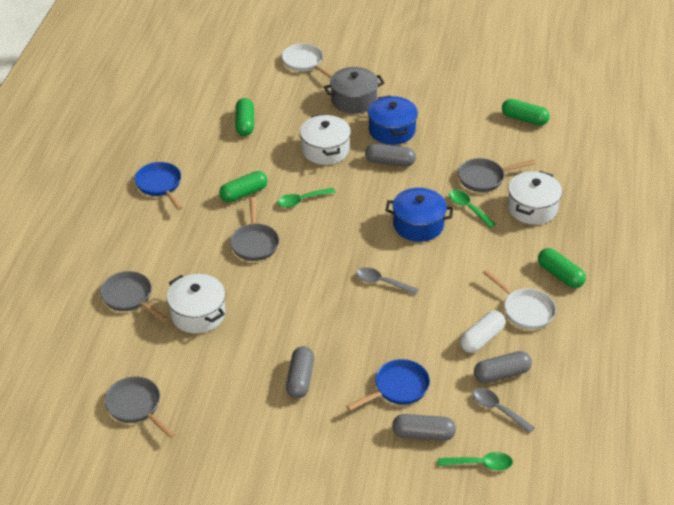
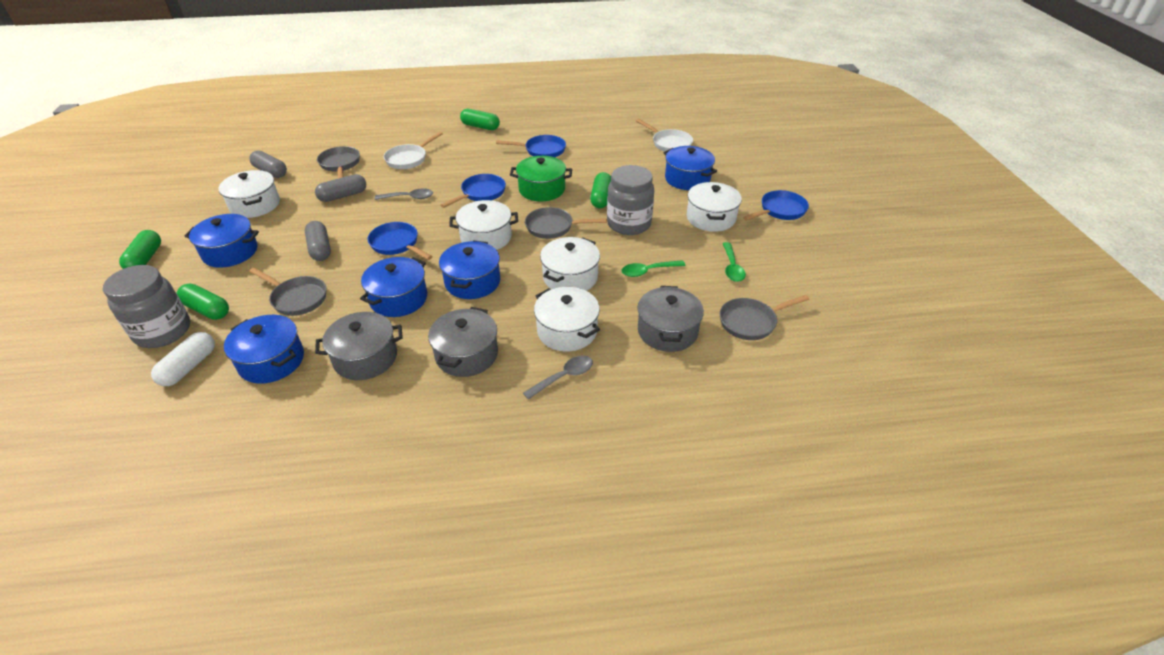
blue pan: [135,162,183,210] [346,359,430,411] = 2 -> [368,222,433,260] [440,174,506,208] [496,135,566,157] [743,190,809,221] = 4
blue pot: [368,95,418,145] [385,188,453,242] = 2 -> [185,214,259,268] [224,315,304,384] [360,257,427,317] [439,241,500,299] [663,146,717,190] = 5
green pot: none = 0 -> [510,156,572,201] = 1
green spoon: [277,188,336,208] [438,452,513,470] [449,190,496,228] = 3 -> [621,260,686,277] [723,242,746,282] = 2
grey capsule: [286,346,314,399] [365,144,416,167] [392,414,456,441] [474,351,532,383] = 4 -> [249,150,287,178] [305,221,331,261] [315,174,366,202] = 3
grey jar: none = 0 -> [103,265,190,348] [607,165,654,235] = 2
grey pot: [324,67,384,114] = 1 -> [315,312,403,380] [428,307,498,377] [637,286,704,352] = 3
white pot: [167,274,225,333] [300,114,351,165] [507,171,562,225] = 3 -> [219,170,280,218] [449,200,518,250] [534,287,600,351] [540,237,600,291] [687,182,742,232] = 5

